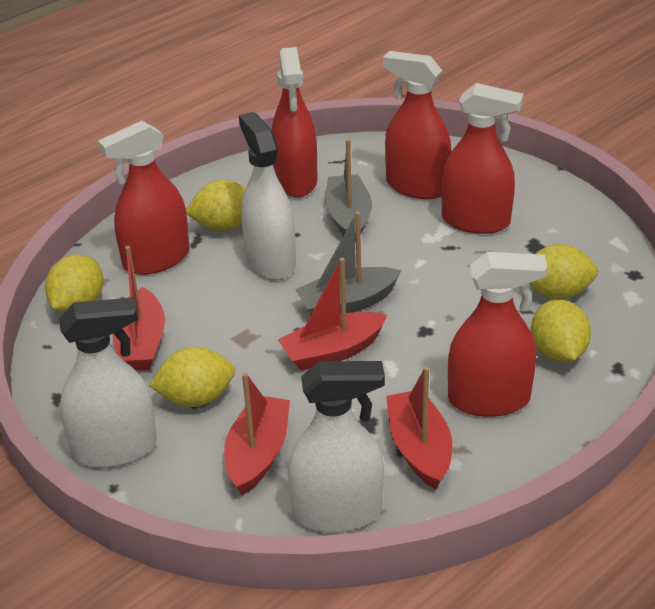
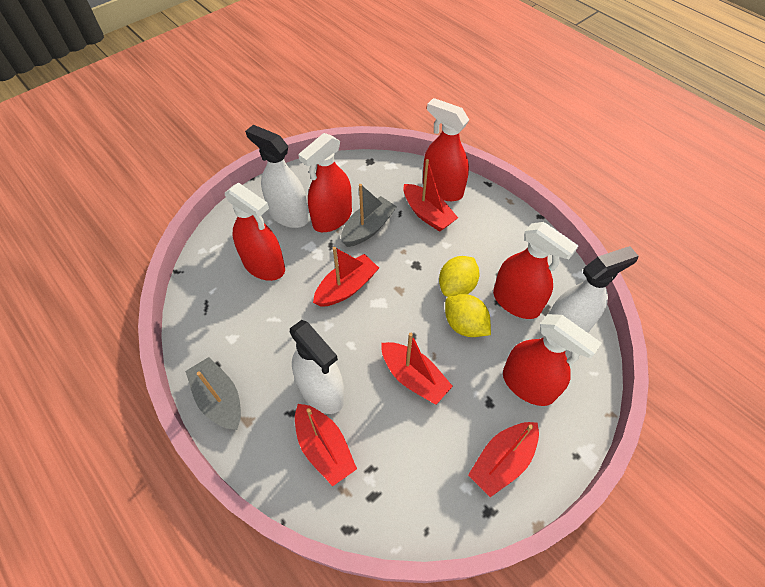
red boat: [113,246,165,370] [224,373,290,495] [278,258,387,371] [386,366,452,489] = 4 -> [295,404,357,486] [313,247,379,307] [381,333,453,405] [403,159,458,232] [468,422,539,497] = 5
yellow lemon: [45,255,103,312] [149,347,235,407] [186,180,246,231] [529,244,598,299] [531,300,591,362] = 5 -> [439,256,480,297] [445,294,491,337] = 2

